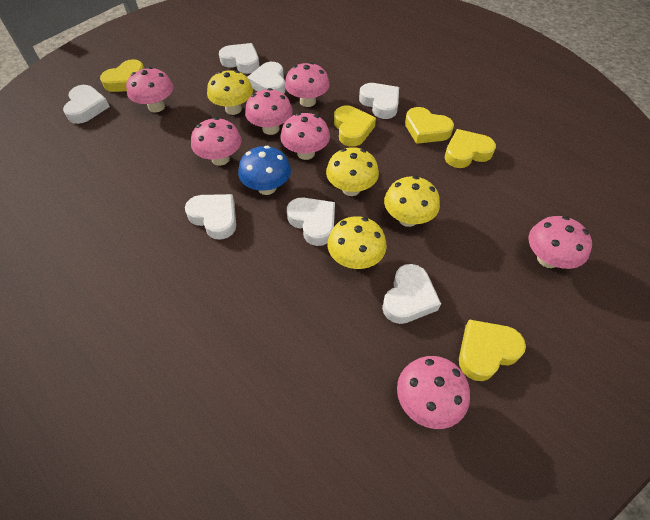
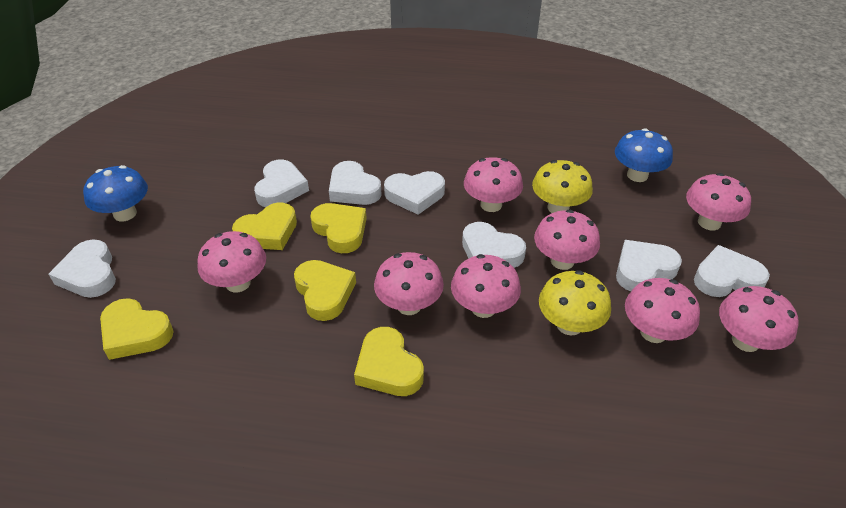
blue mushroom: [238,146,291,195] = 1 -> [83,165,148,221] [615,128,673,182] = 2
pink mushroom: [126,67,173,113] [191,117,242,166] [245,88,293,135] [281,113,330,160] [285,62,330,107] [397,356,470,429] [529,216,592,269] = 7 -> [197,231,266,293] [374,252,444,315] [451,254,521,318] [464,157,523,212] [534,209,600,270] [625,278,700,343] [686,173,751,230] [719,286,799,352] = 8
yellow mushroom: [207,70,253,115] [326,147,379,196] [327,216,387,269] [384,176,440,227] = 4 -> [532,160,593,213] [539,270,611,335] = 2

